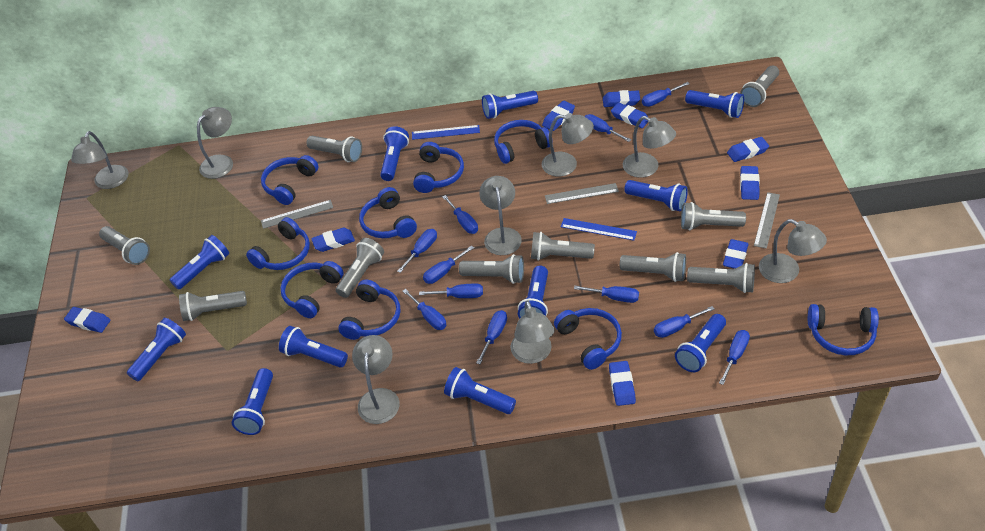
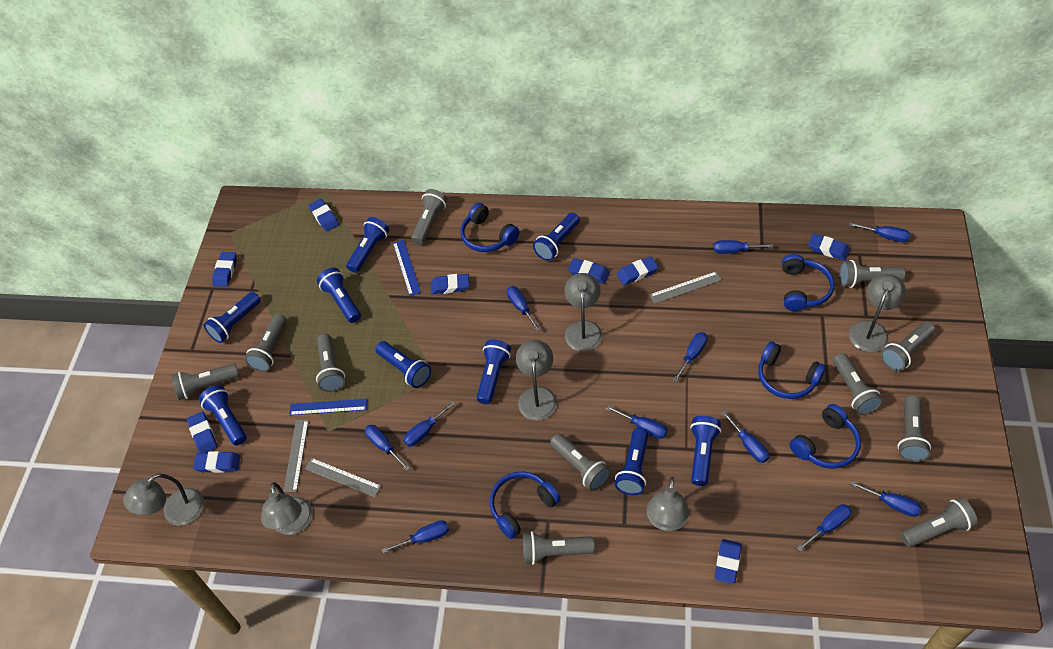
blue flashlight: [127,318,186,381] [170,235,229,290] [232,368,273,435] [279,326,348,368] [380,126,409,181] [444,367,516,414] [482,91,538,119] [518,266,548,319] [624,180,688,211] [675,314,726,372] [685,90,744,118] = 11 -> [199,385,247,446] [204,292,261,343] [317,268,361,323] [346,217,390,273] [375,341,431,388] [477,340,511,404] [533,213,580,261] [615,428,648,495] [690,416,721,486] = 9
blue headphones: [246,217,310,270] [261,155,318,205] [280,261,343,318] [338,279,400,340] [359,187,417,238] [413,142,464,193] [494,120,553,164] [554,308,622,370] [808,304,879,355] = 9 -> [460,203,520,252] [490,472,561,539] [758,341,826,399] [782,254,835,311] [790,404,861,469] = 5
grey flashlight: [99,226,150,265] [179,291,247,321] [306,136,362,162] [336,238,384,298] [459,254,524,284] [531,232,595,261] [620,252,686,282] [681,202,746,231] [687,263,755,293] [740,66,779,107] = 10 -> [172,363,239,400] [245,314,287,372] [316,334,345,392] [411,189,447,245] [523,531,594,565] [550,433,611,491] [833,353,883,415] [839,260,905,288] [881,321,935,372] [897,395,931,462] [900,497,977,547] = 11
grey lamp: [71,131,129,189] [197,107,233,179] [352,335,400,424] [479,176,522,255] [510,300,555,364] [542,113,594,177] [623,116,676,178] [759,219,827,283] = 8 -> [123,474,204,526] [261,482,313,535] [516,340,557,421] [564,273,602,352] [647,477,689,531] [849,274,906,352] = 6

